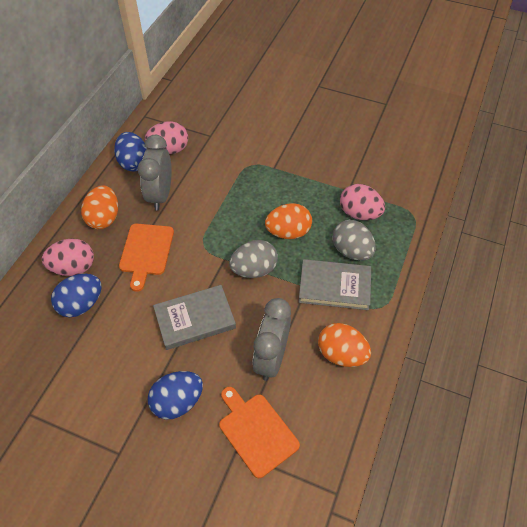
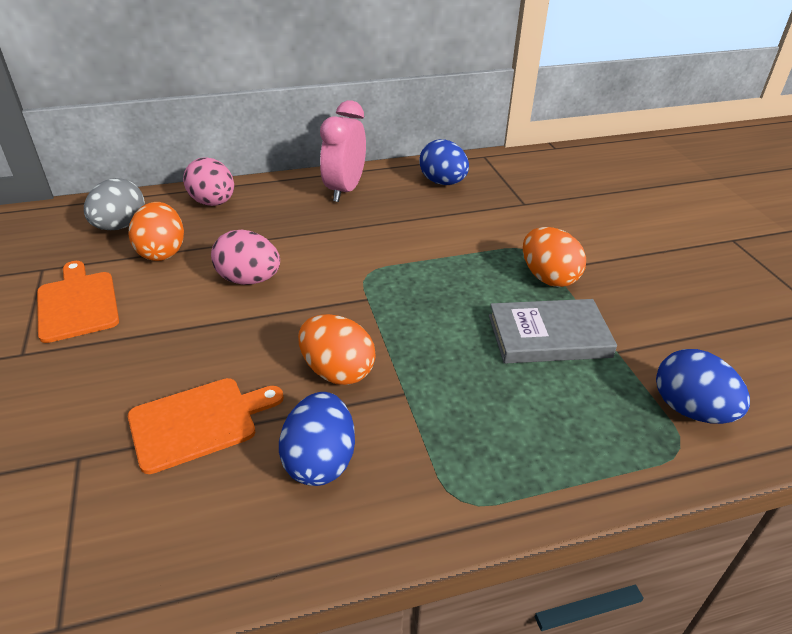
grey book: [153,285,236,350] [299,259,371,310] = 2 -> [489,299,617,364] = 1
grey clock: [138,135,172,211] [252,298,291,381] = 2 -> none = 0
grey egg: [229,240,278,278] [332,220,376,261] = 2 -> [84,178,145,230] = 1
pink clock: none = 0 -> [320,100,366,202] = 1
pink egg: [42,239,94,276] [145,121,188,154] [340,184,385,220] = 3 -> [183,157,234,206] [211,230,280,285] = 2

